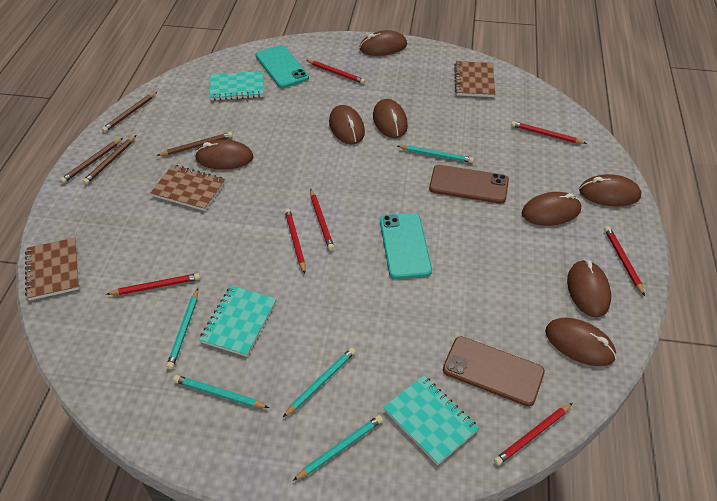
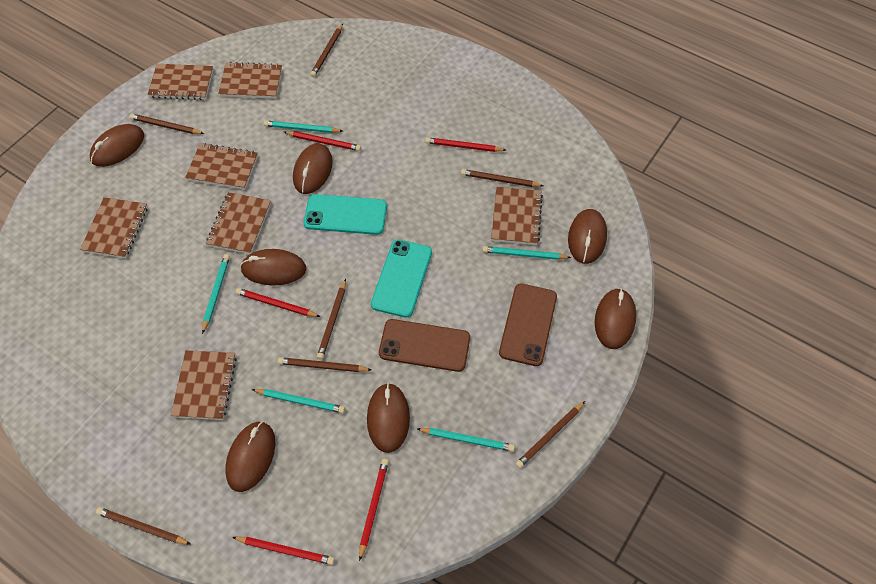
brown mouse: [195,140,253,170] [329,105,365,144] [359,30,407,56] [373,99,408,138] [522,192,581,226] [545,318,616,366] [567,260,611,318] [579,174,641,206] = 8 -> [90,124,144,167] [225,421,275,492] [240,249,306,286] [293,144,333,194] [367,383,410,453] [568,209,607,264] [595,288,636,349] = 7
brown notebook: [25,238,79,301] [150,165,225,211] [454,61,495,97] = 3 -> [80,197,148,258] [148,64,213,100] [171,350,237,420] [185,143,258,190] [206,192,271,254] [218,62,282,98] [491,187,543,245] = 7
brown pencil: [60,138,123,183] [83,135,136,185] [102,92,157,132] [157,132,233,156] = 4 -> [96,507,191,545] [129,114,204,134] [278,357,371,372] [310,24,343,77] [317,279,346,359] [461,169,543,187] [516,401,585,468] = 7
red pencil: [106,273,200,295] [285,208,305,274] [306,60,365,84] [310,189,334,251] [494,403,573,465] [511,121,587,144] [605,226,645,296] = 7 -> [232,537,334,565] [236,288,320,317] [284,131,361,151] [359,459,389,561] [425,137,506,152] = 5
turquoise notebook: [199,285,276,357] [210,71,264,101] [383,376,479,465] = 3 -> none = 0

